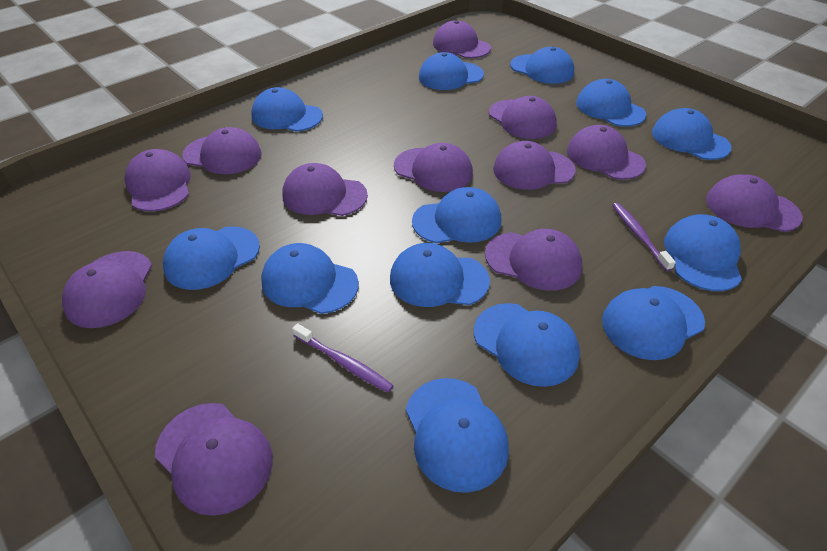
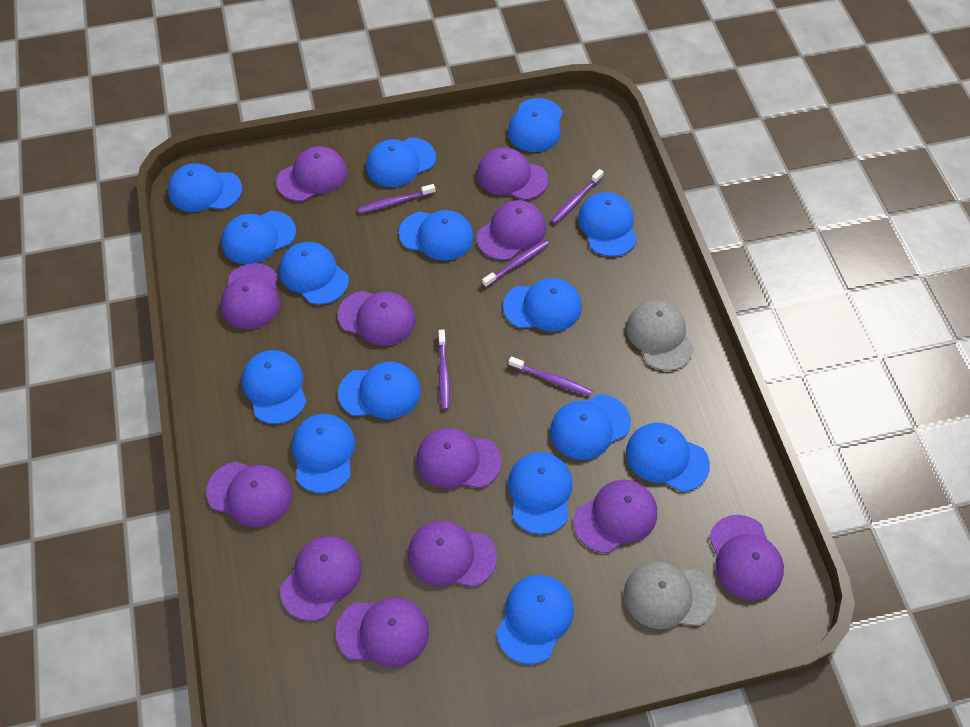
blue cap: [163,226,260,290] [251,87,323,132] [261,243,359,314] [390,243,490,307] [406,378,509,493] [412,187,501,243] [419,52,484,90] [474,303,580,387] [510,47,574,84] [576,79,646,127] [602,286,705,360] [652,108,731,160] [664,214,742,291] = 13 -> [168,163,242,212] [222,211,296,264] [241,350,306,424] [279,242,349,305] [292,414,355,493] [338,362,421,419] [366,137,436,187] [399,210,474,261] [496,575,574,664] [503,278,582,332] [508,98,563,152] [508,452,573,534] [550,394,631,460] [578,192,637,257] [626,423,710,492] = 15
grey cap: none = 0 -> [624,561,716,629] [626,300,694,371] = 2
purple toothbrush: [292,323,394,393] [612,203,676,271] = 2 -> [358,184,435,214] [438,330,450,410] [482,240,549,287] [509,356,593,396] [551,169,604,224] = 5

